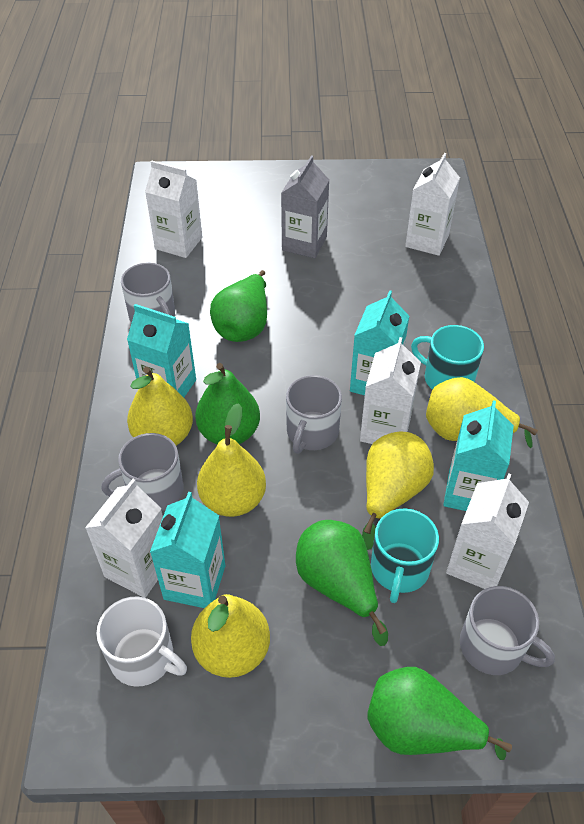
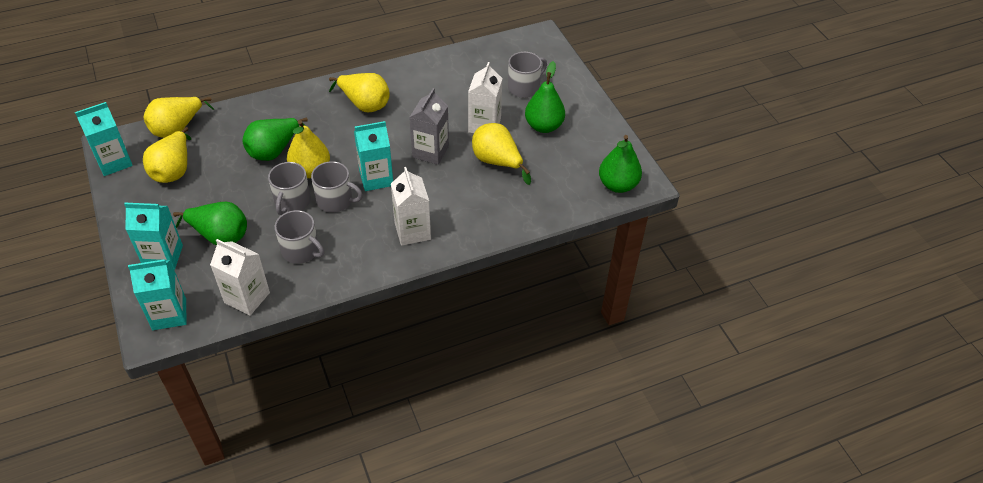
turquoise mug: [371,508,439,603] [411,325,484,390] = 2 -> none = 0
white carton: [85,479,163,598] [145,161,202,258] [360,337,421,444] [405,153,460,256] [446,473,529,589] = 5 -> [210,239,270,316] [391,167,431,246] [468,62,503,133] = 3
white mug: [96,596,187,687] = 1 -> none = 0

